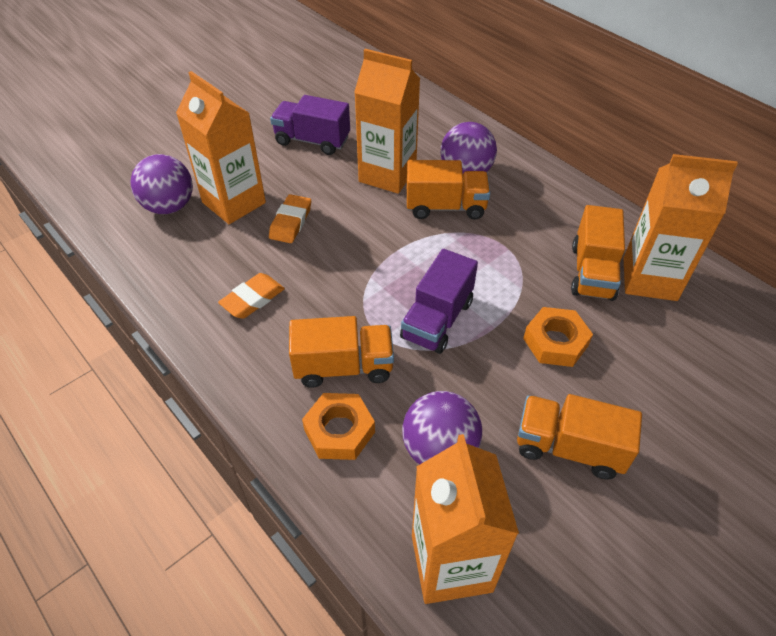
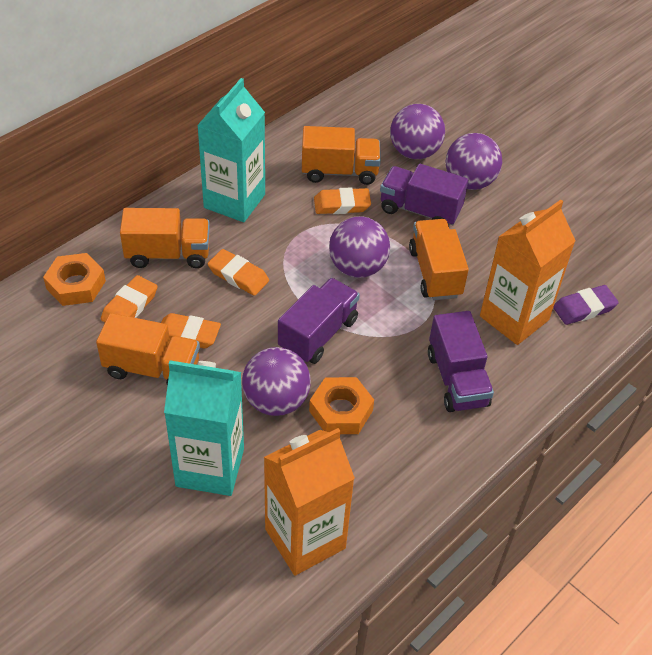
orange carton: [176,71,266,224] [354,49,420,194] [412,434,519,604] [624,154,738,301] = 4 -> [264,428,355,576] [480,200,575,345] = 2
orange eraser: [218,273,285,319] [269,194,311,243] = 2 -> [101,275,158,322] [161,313,221,348] [208,249,269,296] [314,187,371,214] = 4
purple ball: [130,154,193,214] [402,391,482,464] [441,122,497,173] = 3 -> [242,347,311,416] [329,216,390,278] [390,104,445,159] [446,133,502,190] = 4
purple eraser: none = 0 -> [553,285,619,325] = 1
purple truck: [270,95,350,155] [400,249,478,354] = 2 -> [278,278,360,364] [380,164,468,225] [428,311,494,412] = 3
turquoise carton: none = 0 -> [164,361,244,496] [197,78,265,222] = 2

